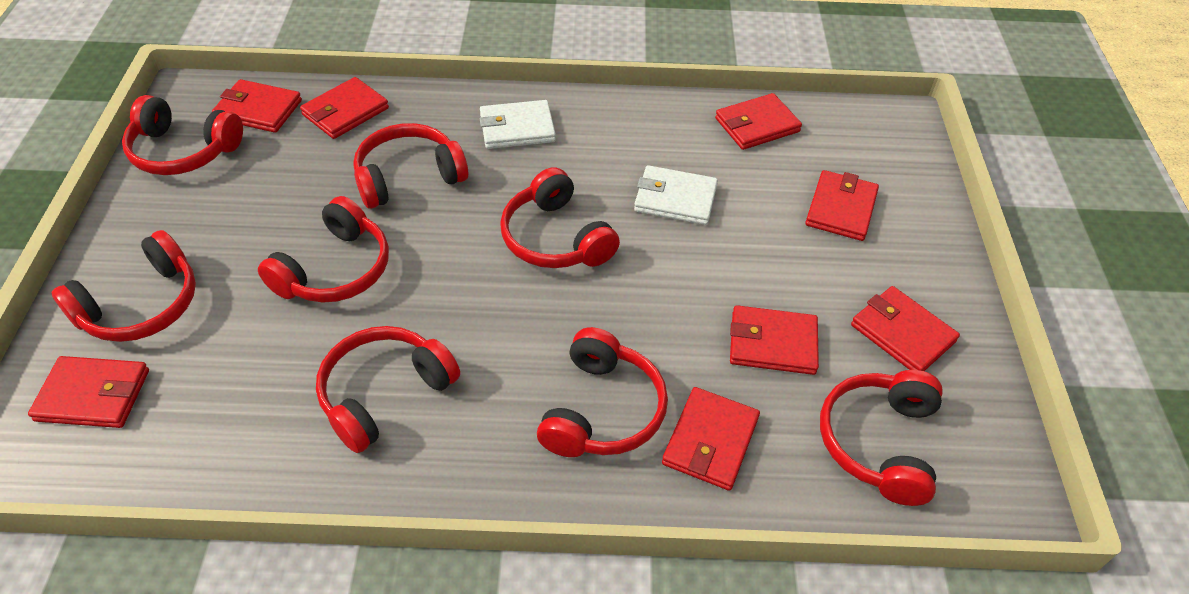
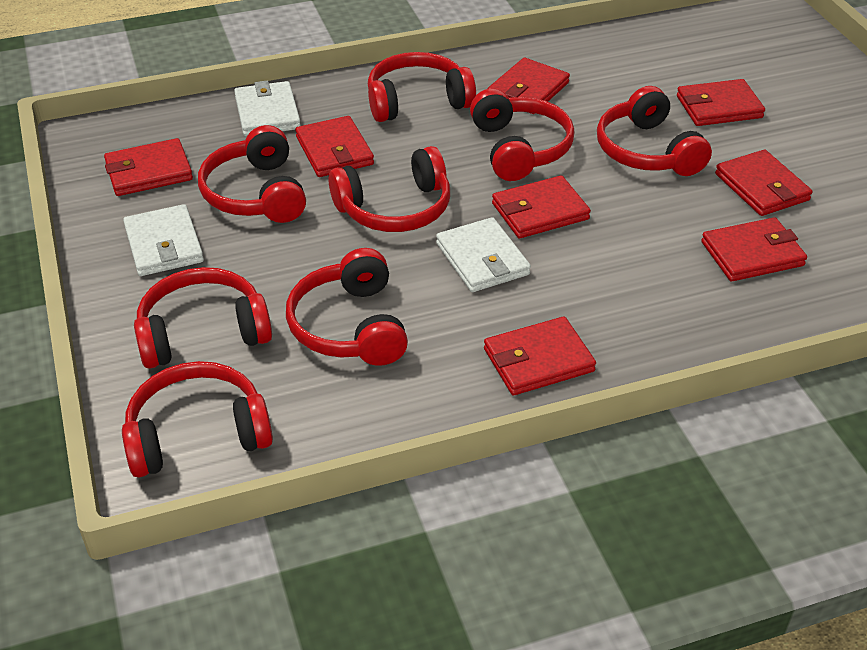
white wallet: [480,100,556,149] [634,165,718,225] = 2 -> [123,204,204,276] [234,81,301,136] [436,217,531,292] = 3

